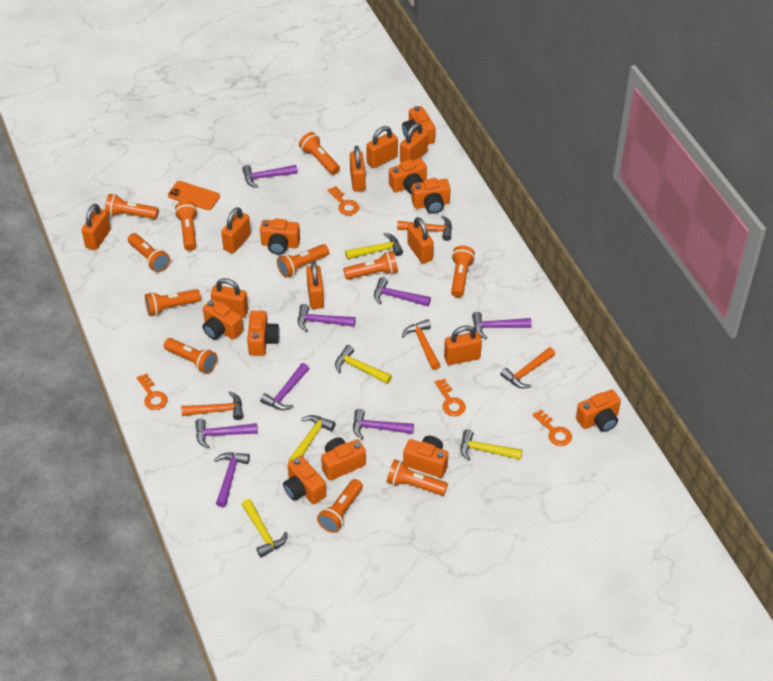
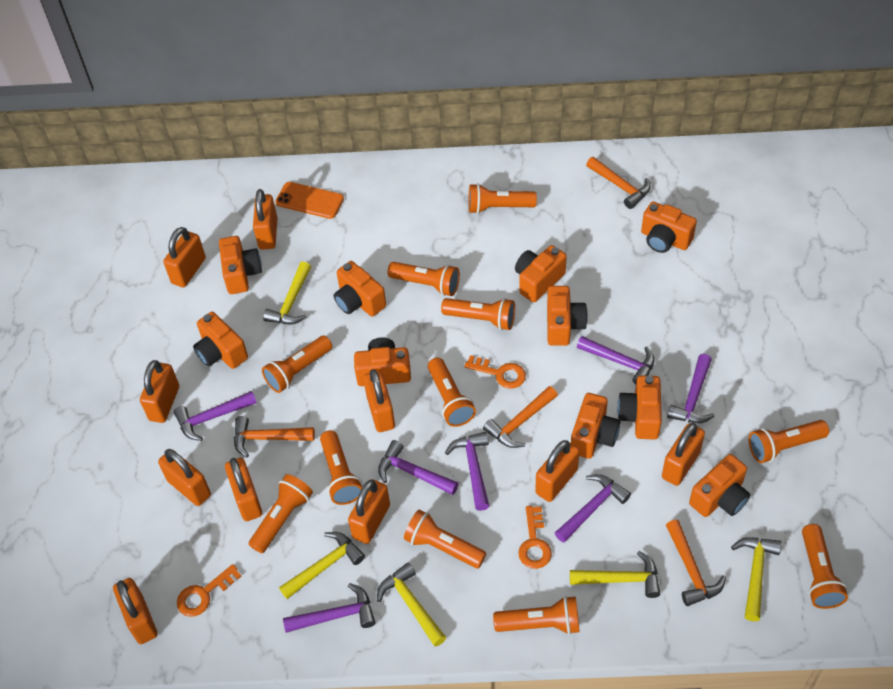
orange key: [137,373,168,410] [327,186,359,215] [435,378,466,416] [533,410,572,446] = 4 -> [177,564,241,617] [464,355,526,389] [518,506,552,569] = 3
orange padlock: [82,204,111,250] [211,278,248,318] [221,207,251,253] [306,261,324,309] [350,146,366,192] [366,126,398,168] [400,123,428,162] [407,217,434,264] [444,325,482,365] = 9 -> [113,578,158,644] [140,360,179,423] [158,449,211,506] [163,227,206,287] [225,458,262,521] [253,189,277,249] [348,479,390,544] [363,369,395,432] [535,440,580,502] [662,423,705,486] = 10
purple hammer: [195,419,258,448] [214,452,250,507] [242,165,297,188] [260,363,309,410] [298,304,356,332] [353,409,414,439] [374,277,431,306] [472,312,532,339] = 8 -> [174,391,257,441] [283,583,375,633] [378,440,459,495] [445,432,489,511] [555,474,631,543] [577,336,654,384] [667,354,715,423] = 7

